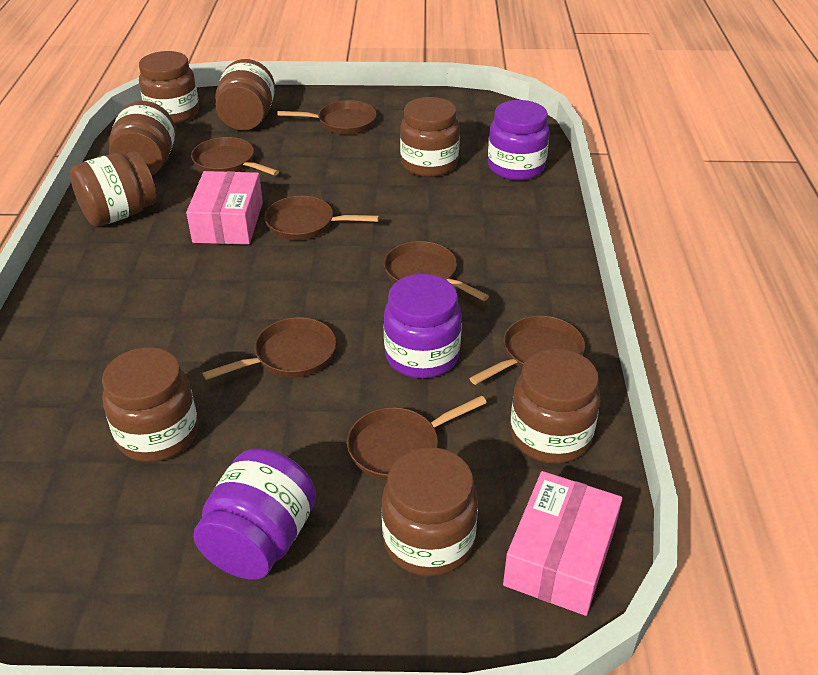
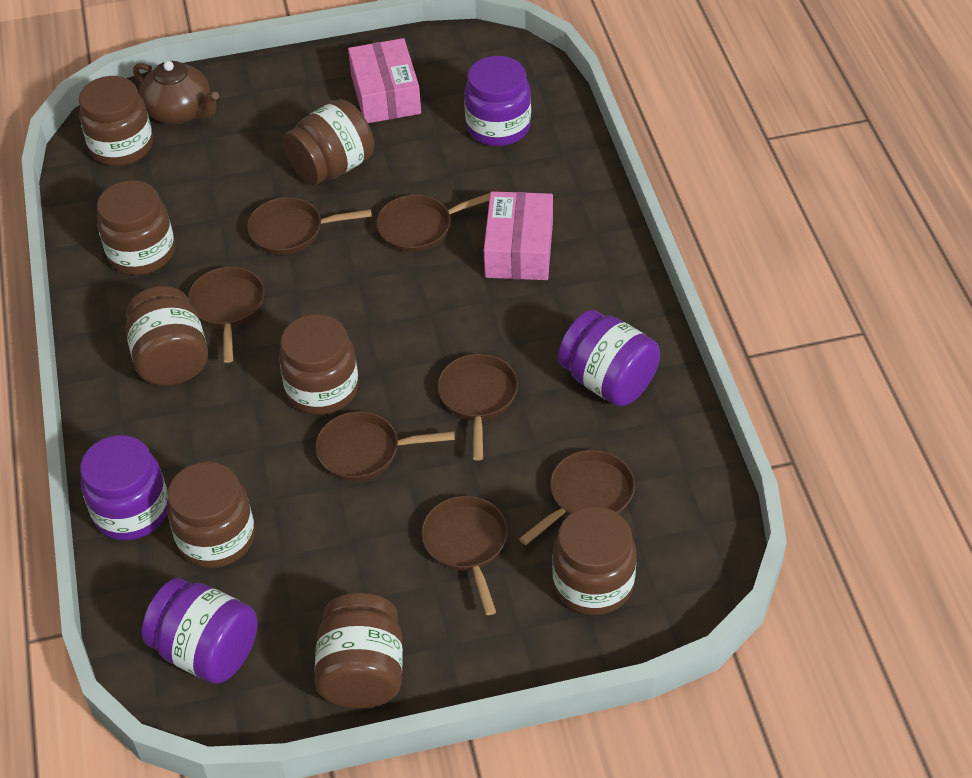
brown teapot: none = 0 -> [133,61,219,124] = 1
purple jar: [193,449,316,580] [384,274,462,379] [488,100,550,181] = 3 -> [80,435,168,540] [142,578,257,684] [464,56,531,146] [558,310,660,406] = 4

